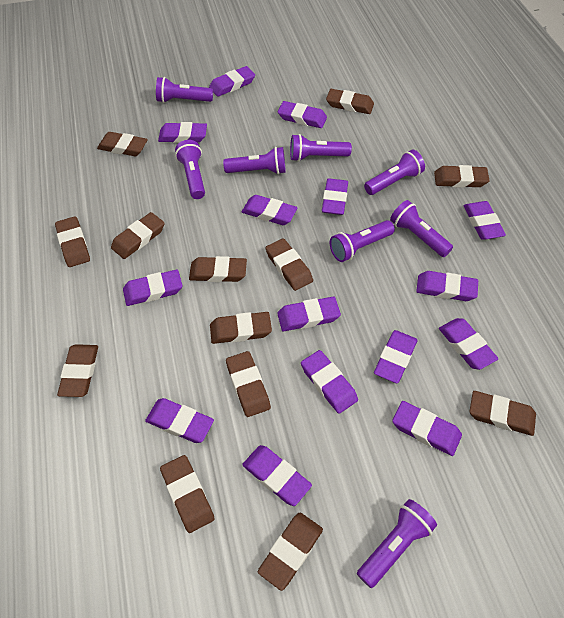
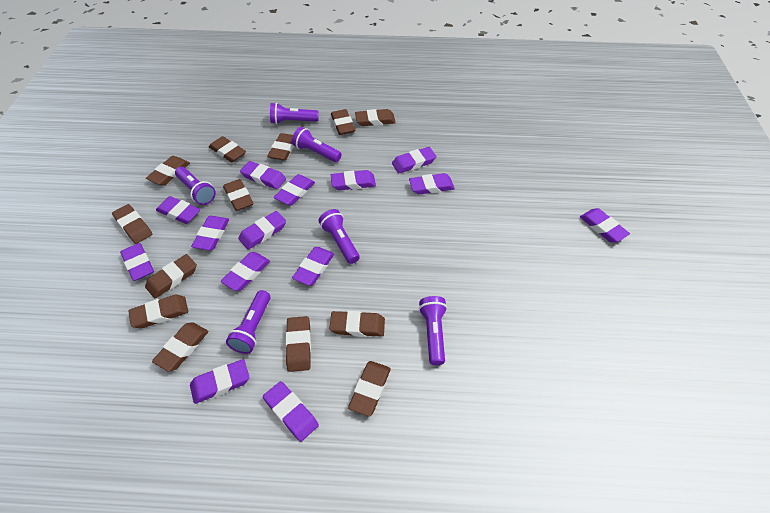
purple eraser: [123,269,183,306] [145,398,214,443] [158,122,207,143] [209,66,255,97] [242,195,297,225] [242,445,312,506] [277,297,341,331] [278,101,327,128] [301,350,358,414] [322,178,348,215] [374,330,417,383] [392,401,462,456] [416,271,478,301] [439,318,498,370] [464,201,506,240] = 15 -> [120,243,154,281] [156,196,200,224] [190,359,249,404] [191,216,229,250] [220,252,270,291] [238,211,286,250] [240,161,286,189] [263,381,319,442] [274,174,315,206] [292,247,334,286] [331,170,376,190] [392,147,437,173] [409,173,455,195] [580,208,630,243] = 14
purple flashlight: [156,77,213,103] [175,140,205,199] [223,147,286,174] [290,134,352,162] [330,220,395,262] [357,499,437,588] [364,150,425,195] [390,200,453,257] = 8 -> [175,167,216,205] [226,290,271,354] [270,102,319,124] [292,127,342,162] [319,209,360,264] [419,296,447,365] = 6

